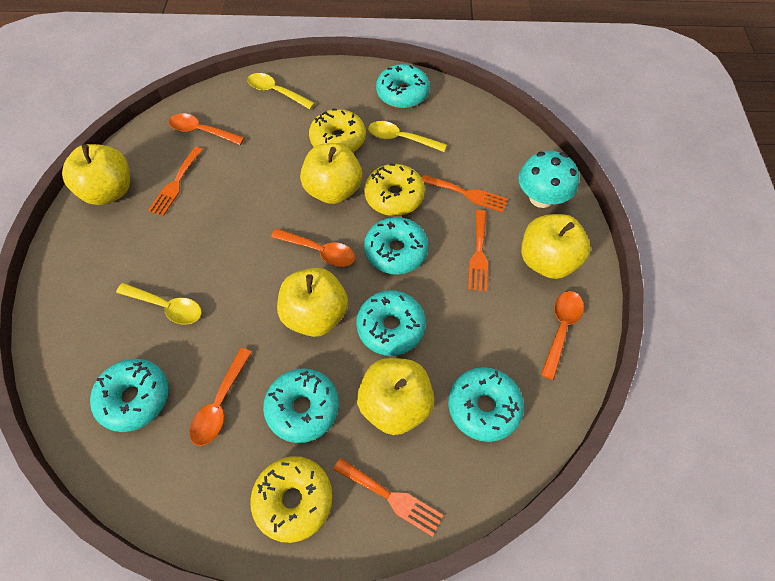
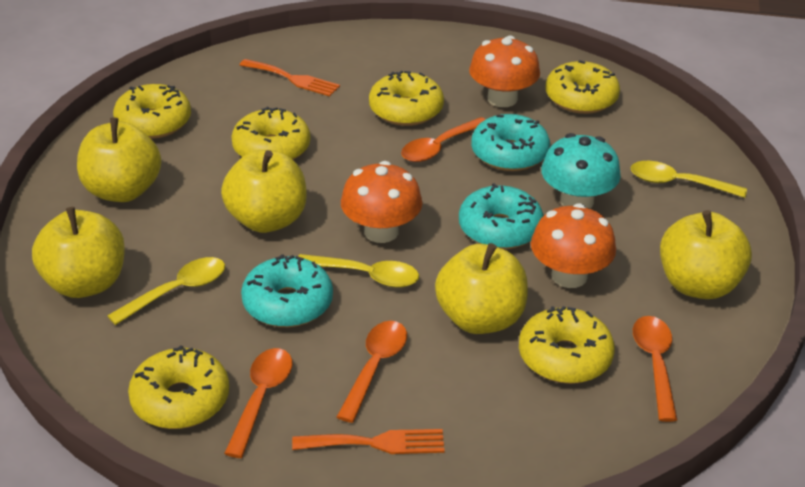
orange fork: [148,147,203,216] [333,458,443,537] [422,175,508,212] [468,210,488,292] = 4 -> [240,59,340,96] [292,429,445,454] = 2
orange mushroom: none = 0 -> [341,161,422,243] [469,35,540,107] [531,203,616,288] = 3
turquoise donut: [90,359,169,432] [263,368,339,443] [356,290,426,356] [364,217,428,275] [376,64,430,108] [448,367,524,442] = 6 -> [241,254,333,327] [459,183,543,249] [471,114,550,171] = 3
yellow donut: [250,456,333,543] [309,108,366,153] [364,163,425,216] = 3 -> [113,84,191,139] [128,345,229,429] [231,107,310,160] [369,71,444,126] [519,306,615,384] [546,60,620,114] = 6

